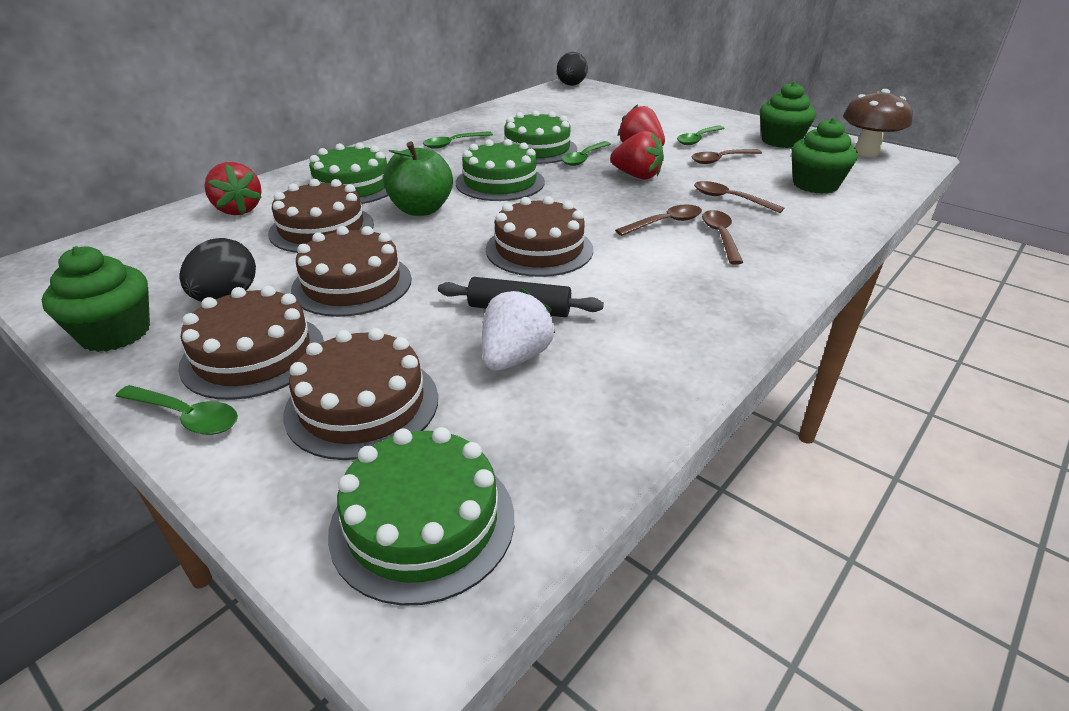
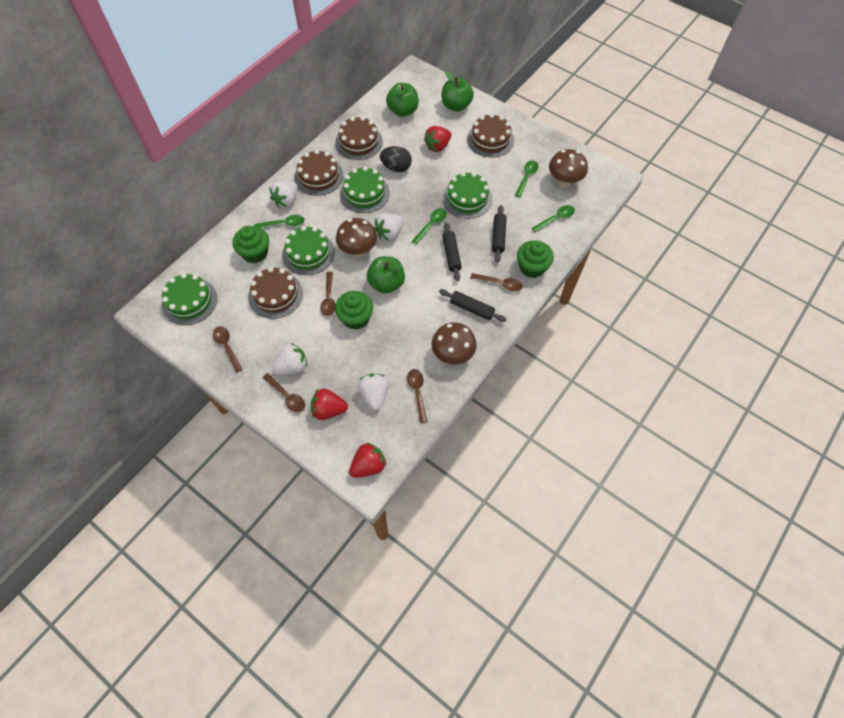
black egg: [180,238,256,302] [557,52,588,86] = 2 -> [380,146,412,172] = 1
black rolling pin: [438,277,604,317] = 1 -> [439,289,507,322] [442,223,462,281] [492,205,506,263] = 3
brown cake: [178,286,324,400] [268,179,374,253] [283,328,438,460] [291,226,412,317] [486,196,593,277] = 5 -> [248,267,303,319] [294,150,343,196] [335,116,383,160] [467,113,514,158] = 4
brown mushroom: [843,89,913,157] = 1 -> [336,218,377,257] [431,322,477,365] [549,149,588,188] = 3
brown spoon: [615,204,702,236] [691,149,762,164] [694,181,784,213] [702,210,743,265] = 4 -> [213,326,243,373] [262,373,305,412] [320,272,336,316] [407,369,427,423] [470,273,523,291] = 5
green apple: [383,142,453,216] = 1 -> [367,256,405,294] [386,83,419,117] [442,71,474,111] = 3
white strawberry: [482,289,555,371] = 1 -> [269,181,298,207] [272,343,307,374] [357,374,389,410] [374,213,403,241] = 4

